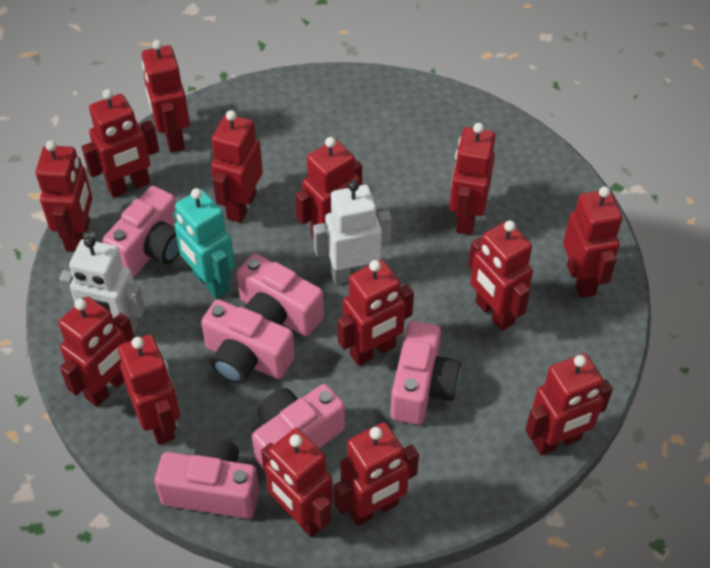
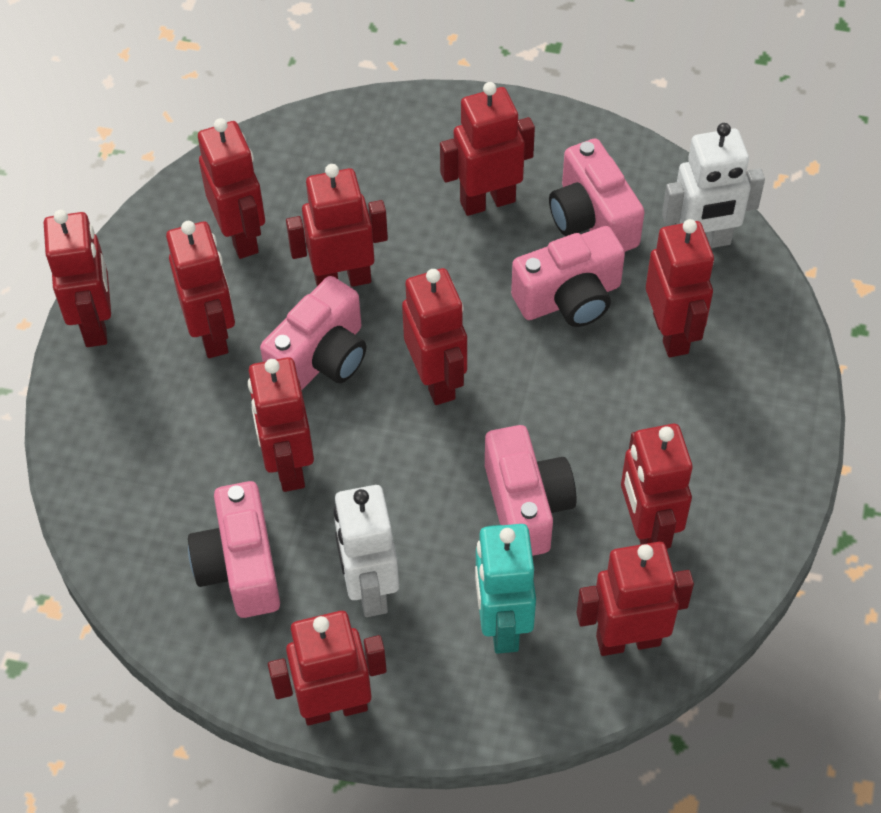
pink camera: [103,186,180,278] [154,437,260,519] [201,299,295,384] [236,253,324,336] [252,384,345,468] [390,321,461,425] = 6 -> [188,481,280,618] [260,276,366,390] [485,425,577,556] [511,226,625,327] [549,139,645,252] = 5
red robot: [36,140,93,252] [58,297,134,407] [82,89,159,198] [118,334,180,445] [142,40,190,153] [211,110,263,223] [261,428,333,537] [295,137,362,240] [334,422,419,526] [338,260,414,366] [449,123,495,235] [468,221,533,331] [526,353,613,456] [563,186,622,298] = 14 -> [44,210,111,347] [166,221,235,358] [198,118,265,259] [248,357,314,492] [268,611,387,725] [286,164,388,287] [402,268,467,405] [440,82,535,216] [577,542,694,656] [621,424,693,550] [646,219,714,357] = 11

